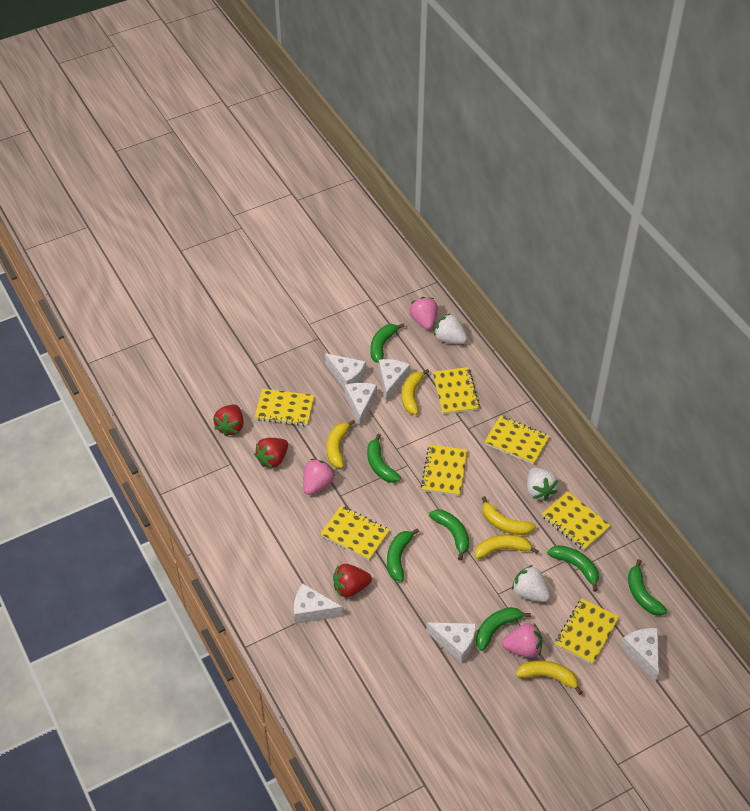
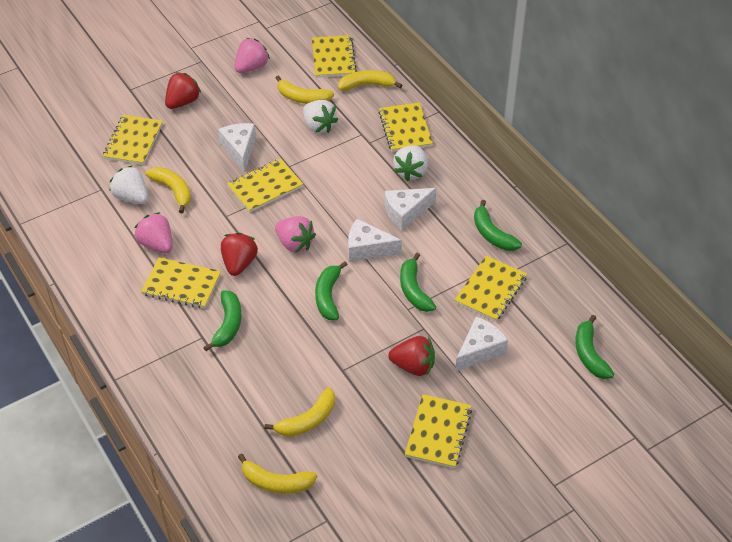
green banana: [367,434,401,483] [371,323,405,363] [387,528,419,582] [429,510,469,560] [476,607,531,651] [547,545,599,592] [628,559,667,616] = 7 -> [203,290,242,351] [315,261,348,320] [400,253,436,312] [474,200,522,251] [575,315,614,379] = 5
white cheese: [294,584,343,624] [325,353,366,389] [345,383,377,427] [379,359,410,403] [426,622,476,663] [621,628,659,682] = 6 -> [218,123,256,172] [348,219,402,262] [385,188,436,230] [455,316,508,372] = 4

